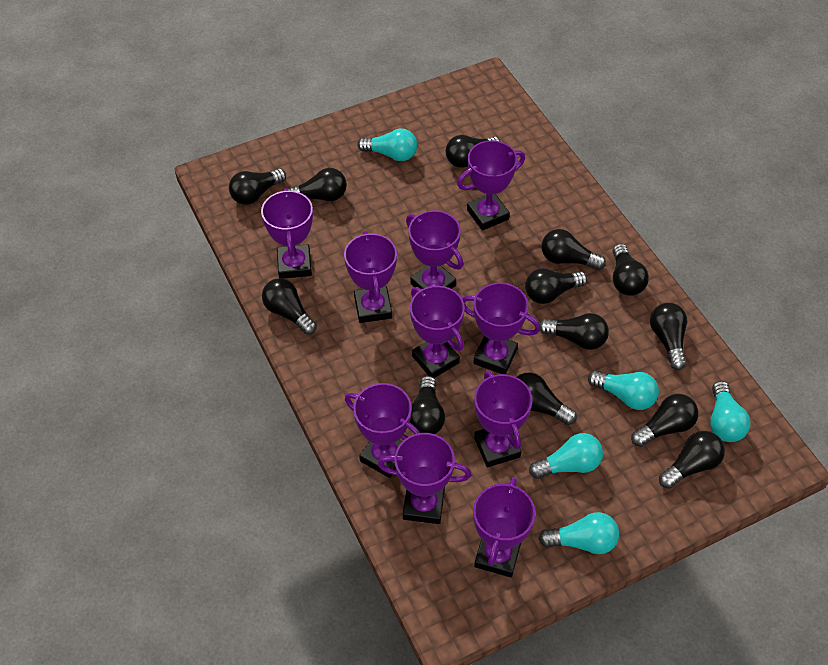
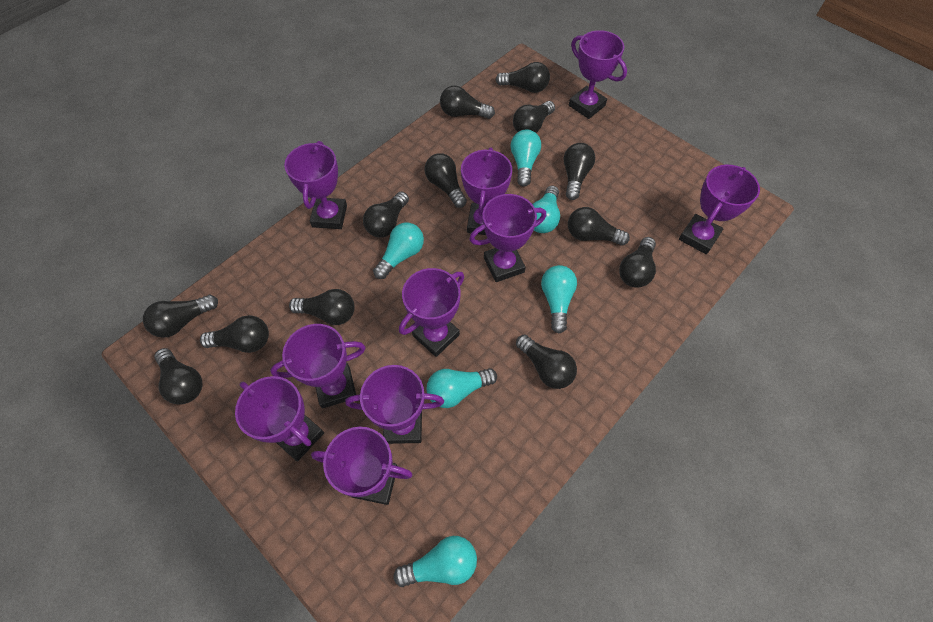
turquoise light bulb: [357,129,417,161] [529,433,603,479] [539,512,619,554] [588,370,659,410] [710,381,751,442] = 5 -> [373,222,424,279] [394,536,477,587] [426,368,497,408] [511,129,541,187] [532,185,560,233] [541,265,577,333] = 6

